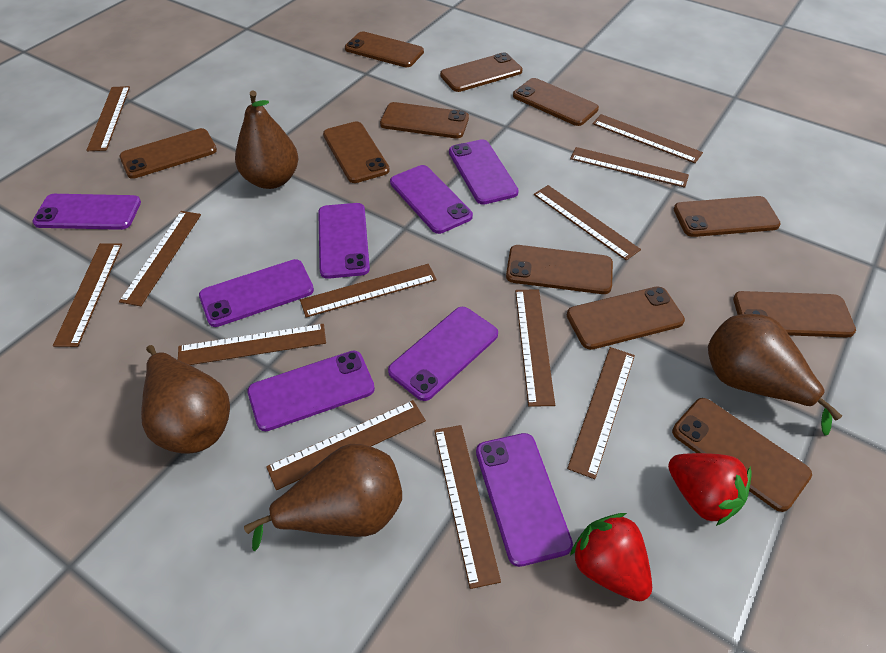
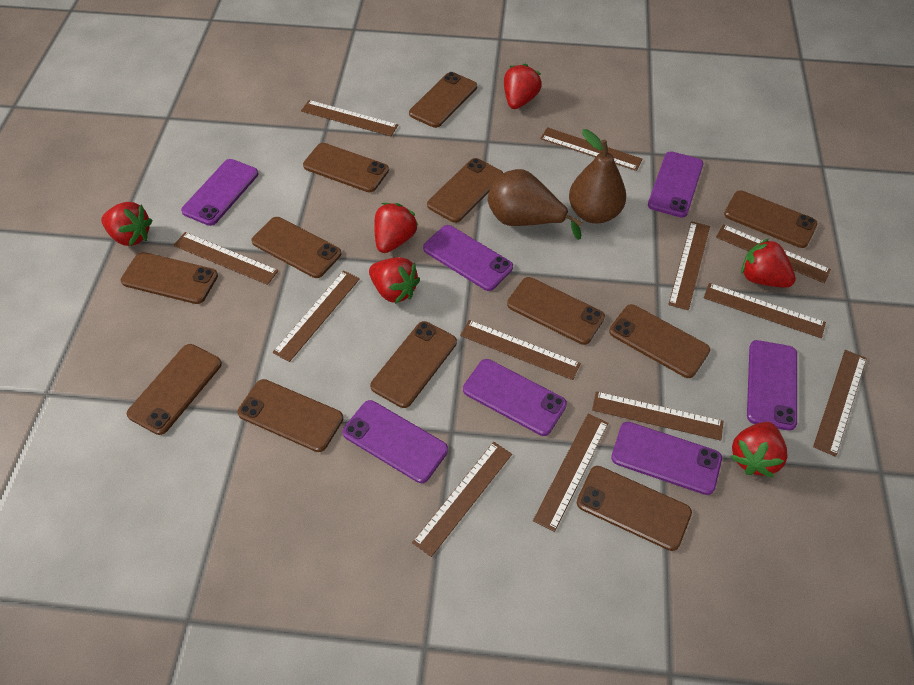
brown pear: [141,345,230,454] [235,91,298,189] [244,444,402,551] [708,314,842,436] = 4 -> [488,169,582,240] [569,129,626,224] = 2
brown phone: [119,128,217,179] [323,121,390,183] [345,31,424,67] [380,102,469,138] [440,52,523,92] [506,245,613,294] [513,78,599,126] [567,286,685,350] [672,398,812,512] [674,196,781,237] [733,291,856,338] = 11 -> [121,252,218,304] [127,344,222,435] [237,379,343,452] [251,217,341,278] [303,143,389,192] [370,321,457,408] [409,72,477,128] [427,158,503,223] [507,277,605,345] [577,466,692,551] [609,304,710,378] [724,190,818,248] = 12
purple phone: [32,194,141,230] [199,259,314,327] [247,350,375,431] [318,203,370,279] [388,307,498,401] [390,165,473,234] [449,139,519,205] [476,433,573,567] = 8 -> [181,159,259,226] [342,400,448,483] [423,225,513,291] [463,359,567,436] [611,422,722,495] [648,151,704,218] [747,340,797,431] = 7
red strawberry: [570,513,652,601] [668,453,751,526] = 2 -> [101,202,153,246] [369,257,420,304] [374,203,418,253] [504,64,542,109] [730,422,788,478] [741,239,796,287] = 6

